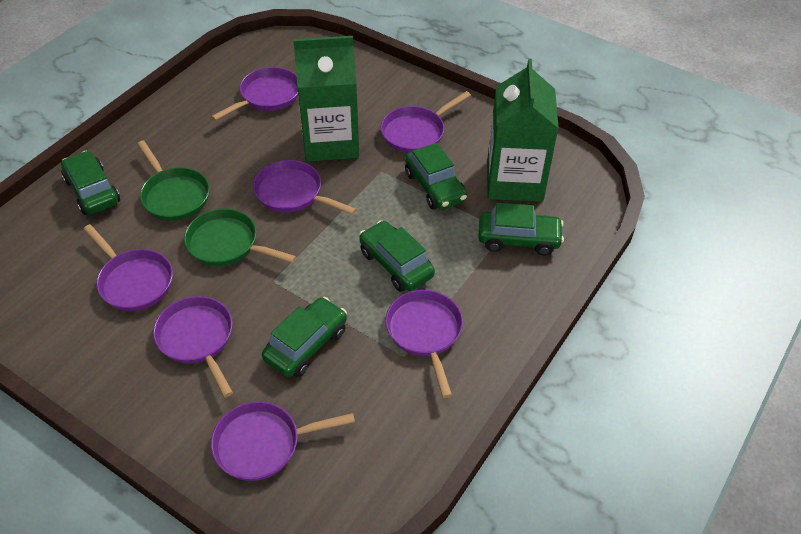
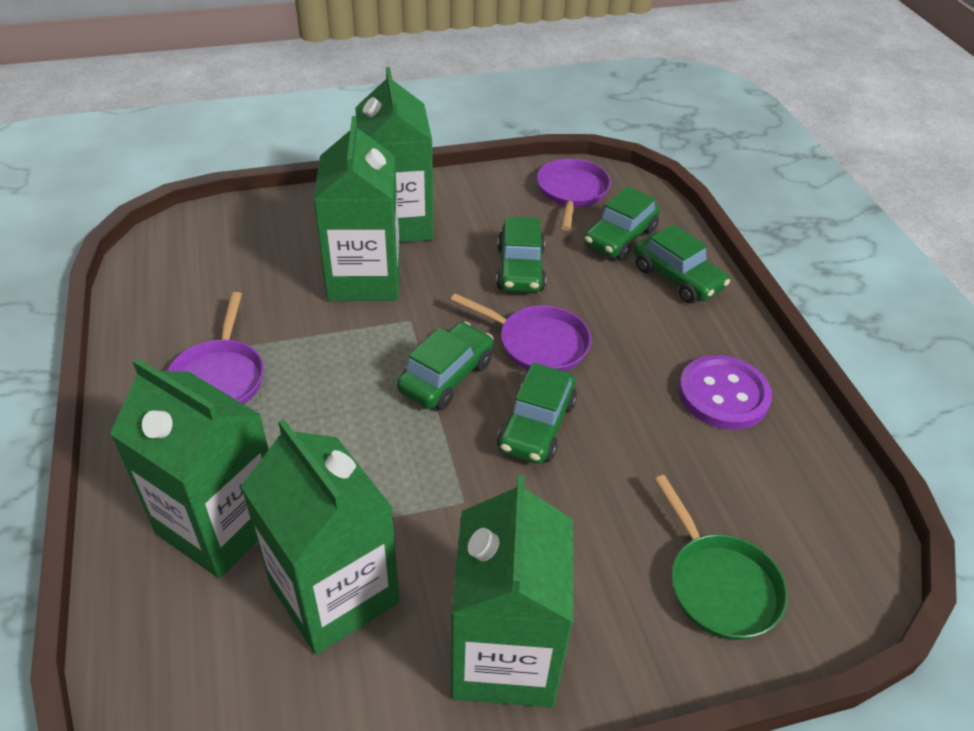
green carton: [293,36,359,162] [487,59,559,202] = 2 -> [110,358,268,579] [241,419,399,655] [313,116,400,301] [355,67,434,243] [451,475,573,707] = 5
green pan: [137,141,210,221] [184,209,296,266] = 2 -> [654,475,788,640] = 1
purple button: none = 0 -> [679,355,772,430] = 1
purple pan: [83,224,173,311] [153,296,233,397] [211,67,298,121] [211,401,355,481] [253,160,357,215] [381,91,471,153] [385,290,463,398] = 7 -> [167,292,264,404] [450,293,591,371] [537,158,611,230] = 3

